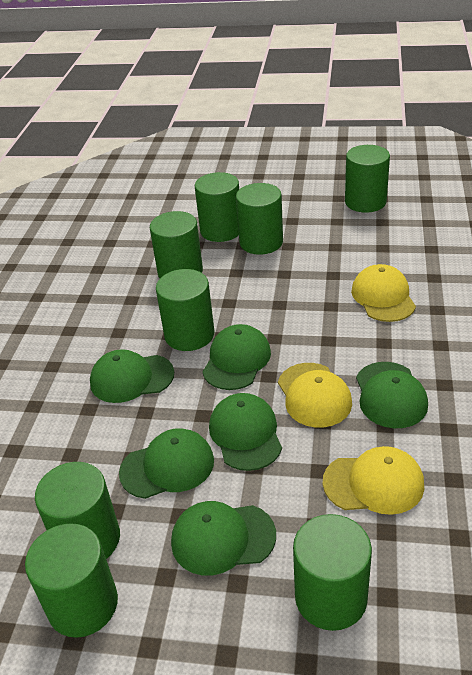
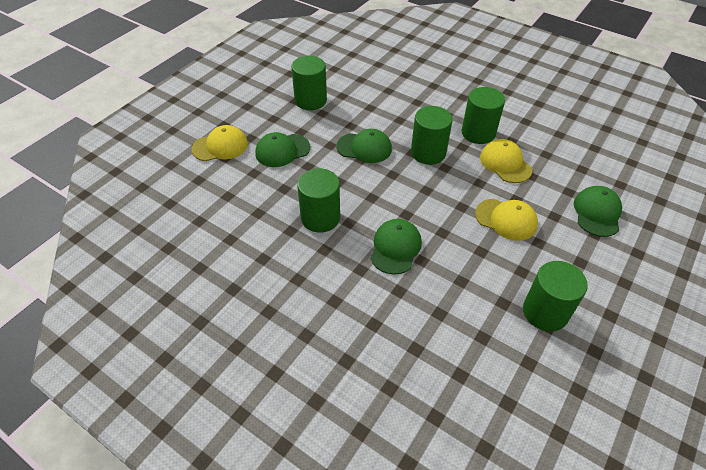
green cap: [90,349,174,403] [119,428,214,499] [171,501,276,575] [202,324,271,390] [209,393,282,471] [356,362,428,428] = 6 -> [255,132,310,167] [337,129,392,163] [371,219,422,275] [574,186,622,237] = 4
green cylinder: [25,523,118,638] [35,462,120,559] [150,211,203,278] [156,269,214,351] [195,172,239,242] [236,183,283,255] [293,514,372,631] [345,145,390,213] = 8 -> [291,56,327,110] [297,168,340,233] [411,106,453,165] [462,87,505,144] [523,261,588,332] = 5

